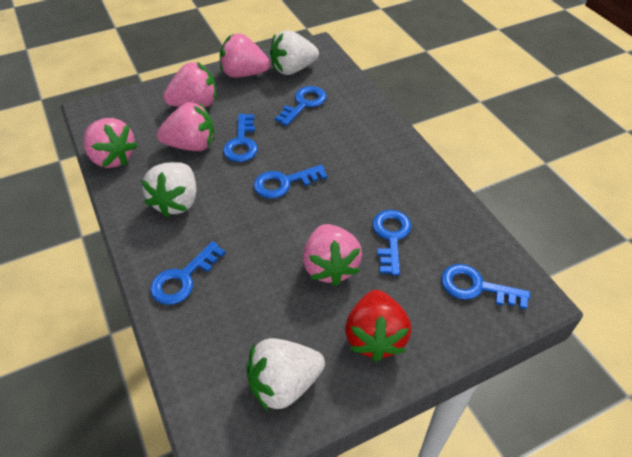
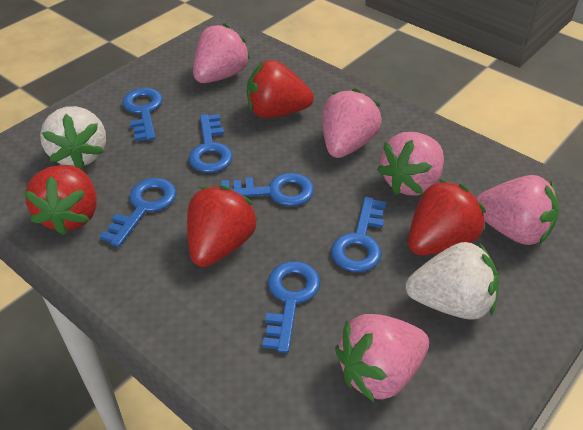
red strawberry: [345,290,411,362] = 1 -> [24,165,97,235] [187,185,258,267] [247,60,314,118] [408,179,486,255] = 4
white strawberry: [141,162,196,217] [247,338,325,411] [270,30,319,75] = 3 -> [40,106,106,170] [406,242,499,320] = 2

